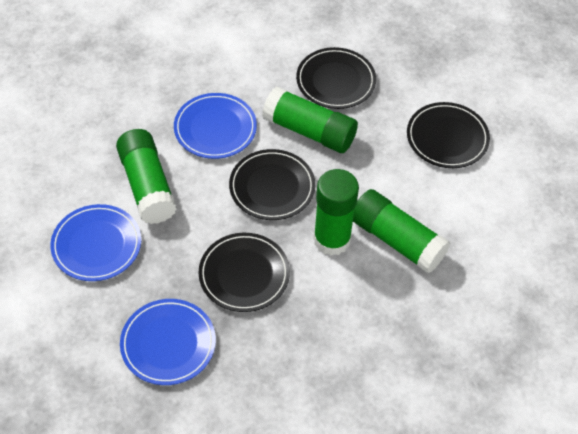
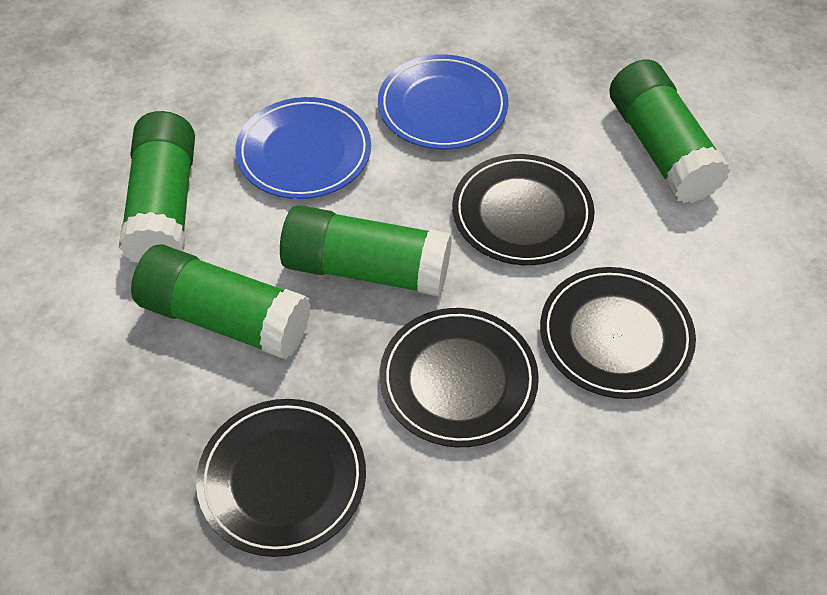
blue plate: [50,204,141,281] [120,299,216,385] [174,93,257,159] = 3 -> [235,97,371,199] [378,55,509,149] = 2

